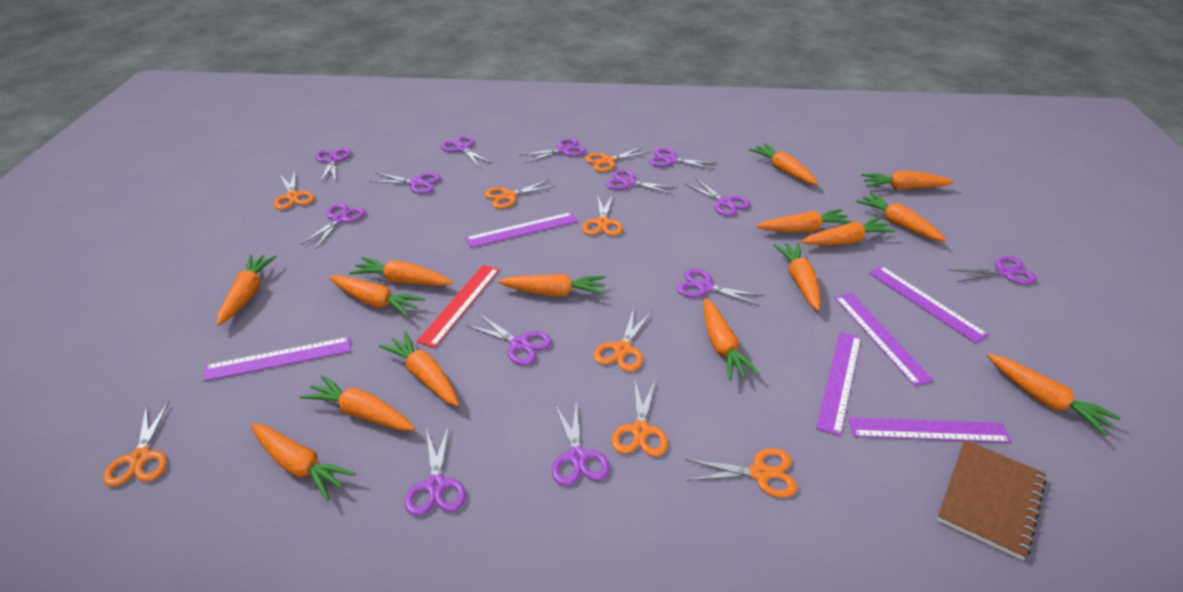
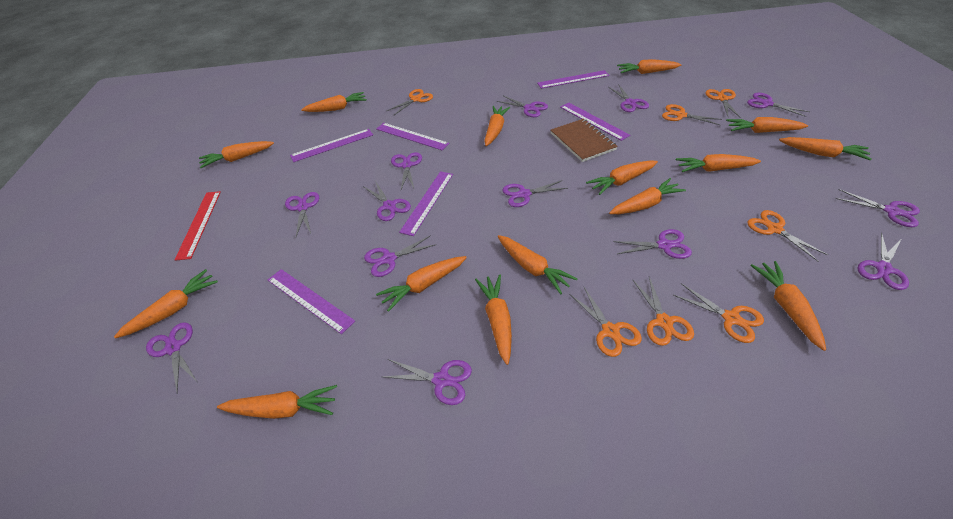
orange scissors: [103,401,169,487] [274,171,314,210] [484,180,556,209] [582,194,623,236] [585,147,650,172] [593,308,652,372] [612,379,668,457] [685,448,797,497] = 8 -> [387,89,433,115] [569,287,642,357] [632,277,694,346] [662,104,722,125] [673,283,764,343] [705,89,741,118] [747,210,828,262] = 7

